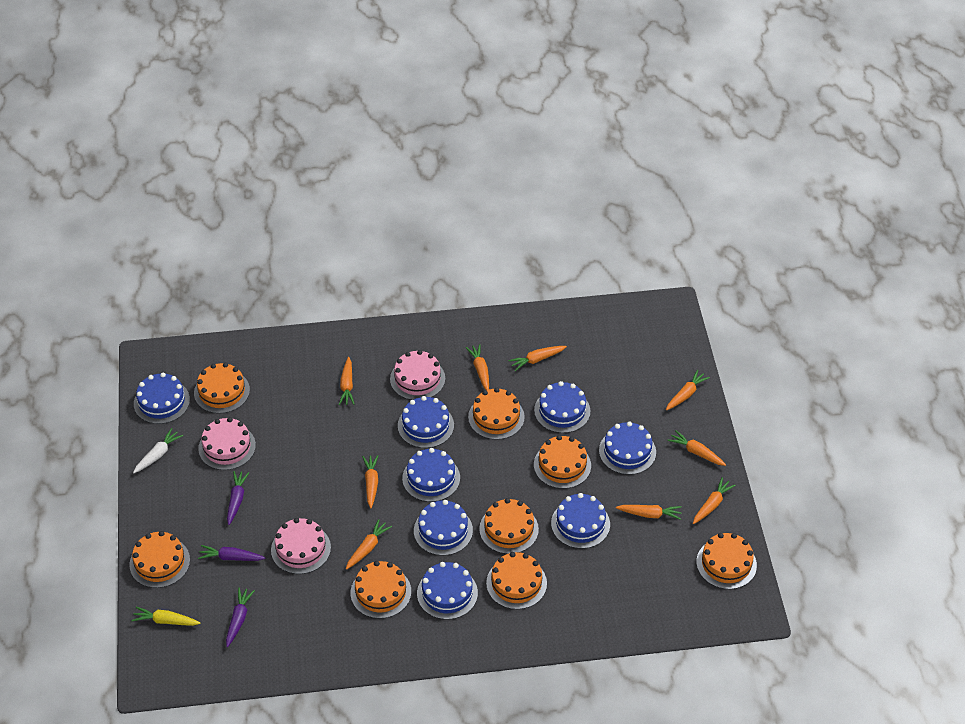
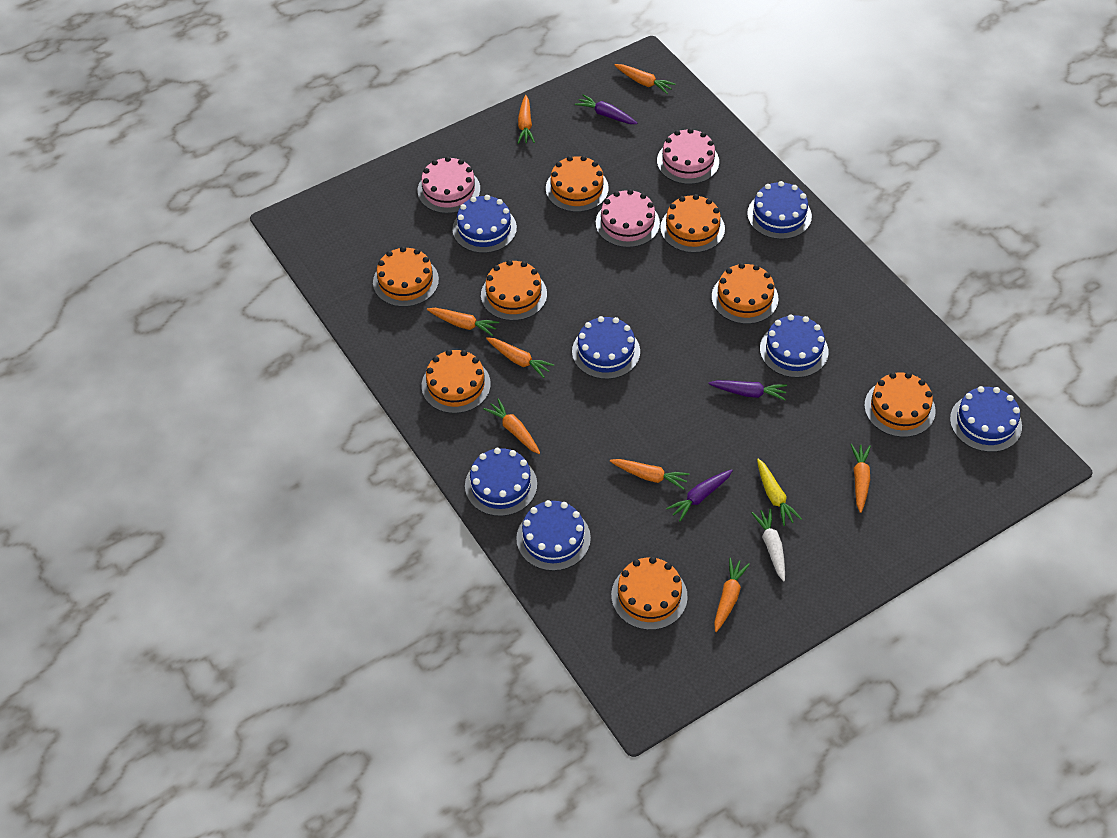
blue cake: [134,373,190,424] [398,396,454,448] [402,448,460,502] [414,500,473,556] [417,562,478,620] [534,381,590,433] [551,493,610,549] [599,421,656,475] = 8 -> [452,195,517,253] [465,448,537,516] [516,500,591,571] [572,316,640,379] [747,181,812,239] [760,314,829,378] [950,386,1022,452] = 7
orange carrot: [339,357,354,405] [346,519,392,570] [362,455,378,508] [466,344,489,390] [509,346,567,371] [616,505,682,520] [666,370,710,410] [667,430,726,466] [693,477,736,524] = 9 -> [427,308,499,336] [483,398,540,454] [486,337,554,378] [518,95,535,144] [610,459,689,490] [615,64,675,94] [714,558,750,632] [850,444,871,513] = 8

